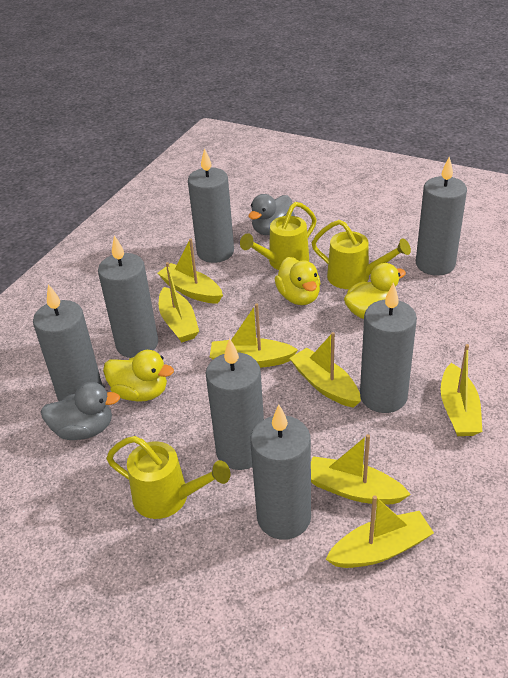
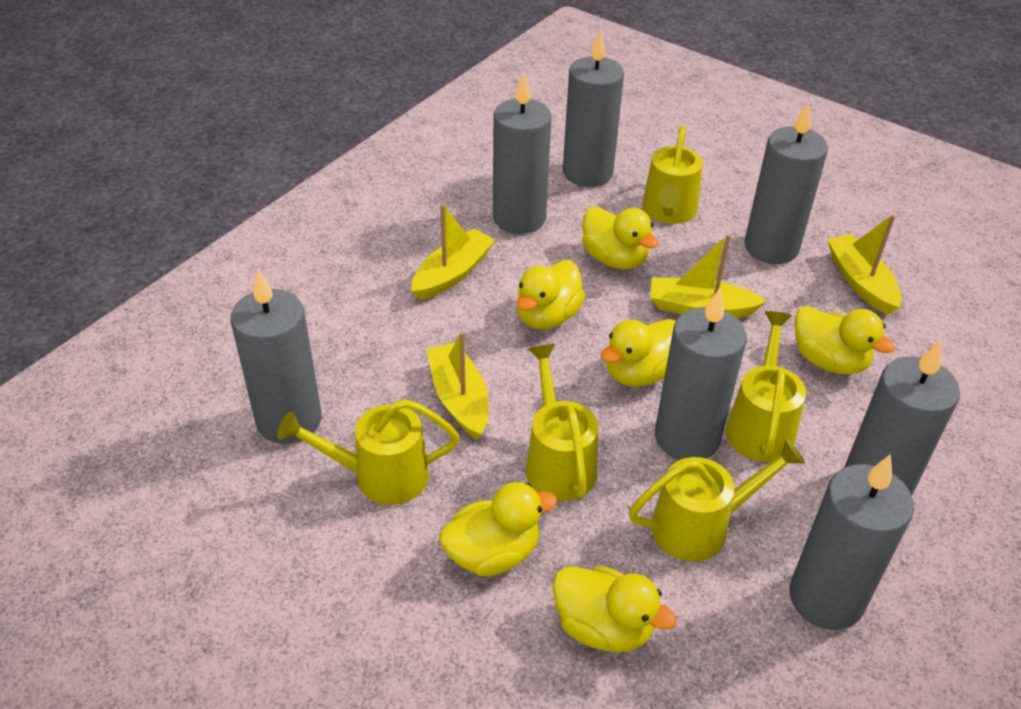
grey duck: [41,382,120,440] [249,194,295,235] = 2 -> none = 0
yellow boat: [158,239,223,303] [159,262,199,342] [210,303,298,368] [289,332,361,408] [311,434,411,505] [326,495,434,568] [441,344,482,436] = 7 -> [411,204,495,300] [427,331,489,440] [650,234,767,318] [827,214,902,315] = 4
yellow duck: [103,350,174,402] [275,257,321,305] [344,263,406,319] = 3 -> [439,482,557,576] [516,260,585,329] [552,566,677,653] [582,207,659,270] [601,319,676,386] [795,306,895,375] = 6
yellow watering can: [106,436,230,519] [240,202,317,270] [312,220,411,289] = 3 -> [277,399,460,505] [526,344,598,501] [629,439,805,561] [642,125,703,224] [726,311,806,462] = 5

